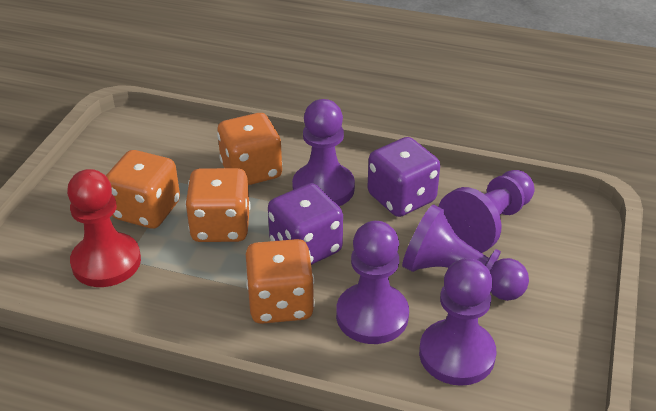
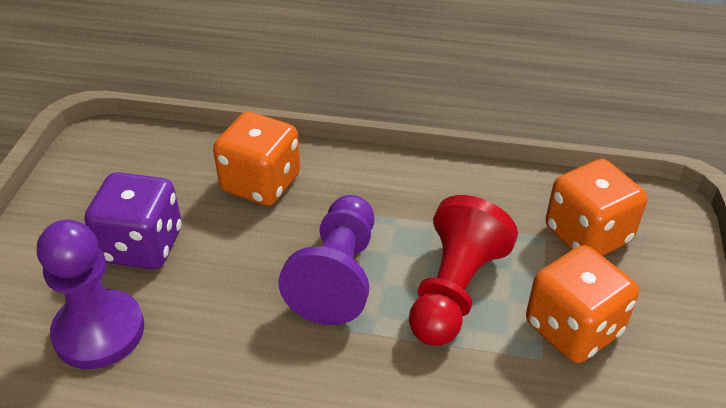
orange dice: [106,150,180,229] [185,168,250,242] [217,113,282,185] [246,239,315,324] = 4 -> [213,112,300,206] [526,245,639,363] [546,159,647,256] = 3
purple dice: [268,183,343,265] [367,137,440,217] = 2 -> [84,172,182,269] = 1
purple pawn: [292,99,355,206] [336,221,409,344] [402,204,529,301] [419,258,496,386] [439,170,535,253] = 5 -> [37,219,144,369] [278,195,374,325] = 2

